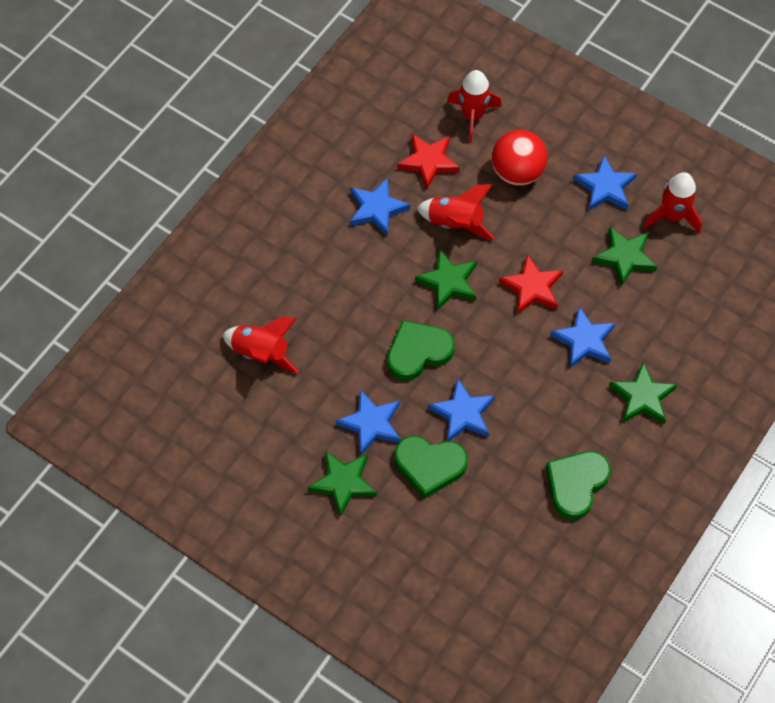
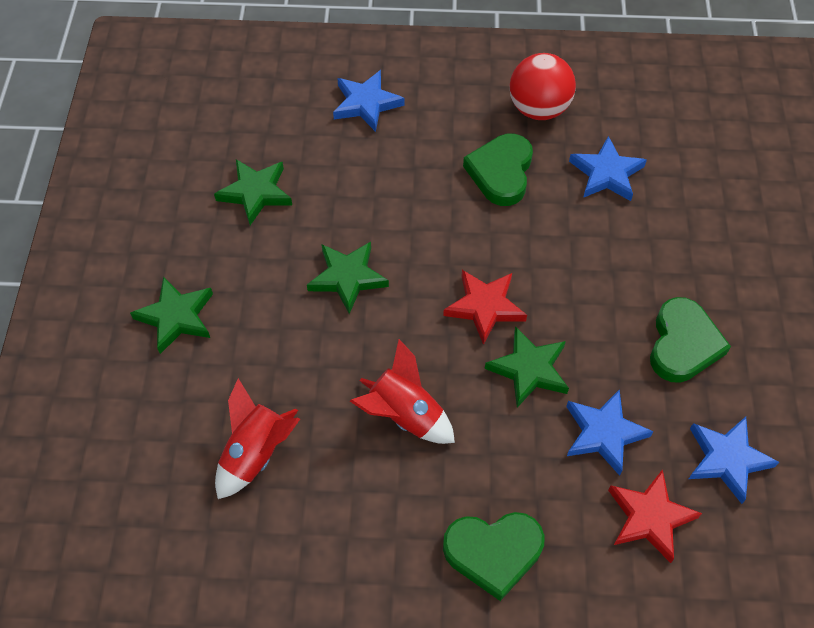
blue star: [336,390,401,455] [350,177,410,236] [428,379,495,441] [550,307,616,368] [573,155,637,211] = 5 -> [333,70,405,132] [566,389,653,476] [569,136,647,201] [689,417,779,504] = 4
red rocket: [222,316,299,373] [417,184,495,240] [447,70,501,142] [644,172,702,233] = 4 -> [215,378,300,499] [350,339,455,444] = 2

